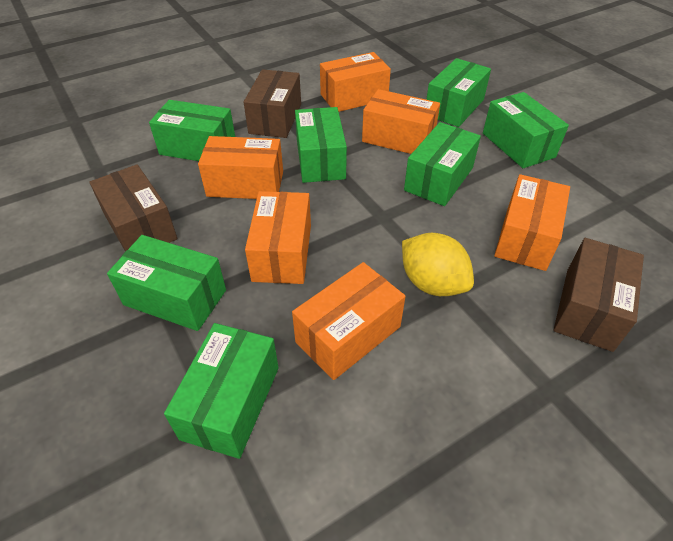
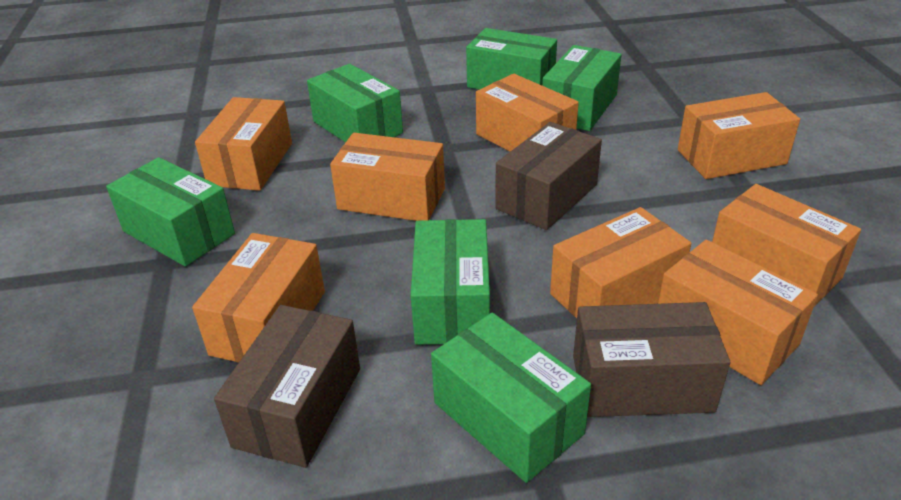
green box: [107,235,226,331] [149,100,235,161] [164,323,279,459] [295,107,347,183] [404,122,481,206] [426,58,491,127] [483,92,569,168] = 7 -> [106,157,235,267] [307,64,403,142] [411,219,490,345] [431,312,591,483] [466,28,557,90] [542,45,622,131] = 6
orange box: [198,136,283,199] [245,191,311,284] [292,262,406,380] [320,52,391,112] [362,89,440,154] [494,174,570,271] = 6 -> [192,233,325,363] [195,97,292,191] [330,133,445,221] [476,74,579,152] [550,207,691,318] [658,240,818,385] [678,92,800,179] [712,184,861,306] = 8
yellow lemon: [402,233,474,296] = 1 -> none = 0

